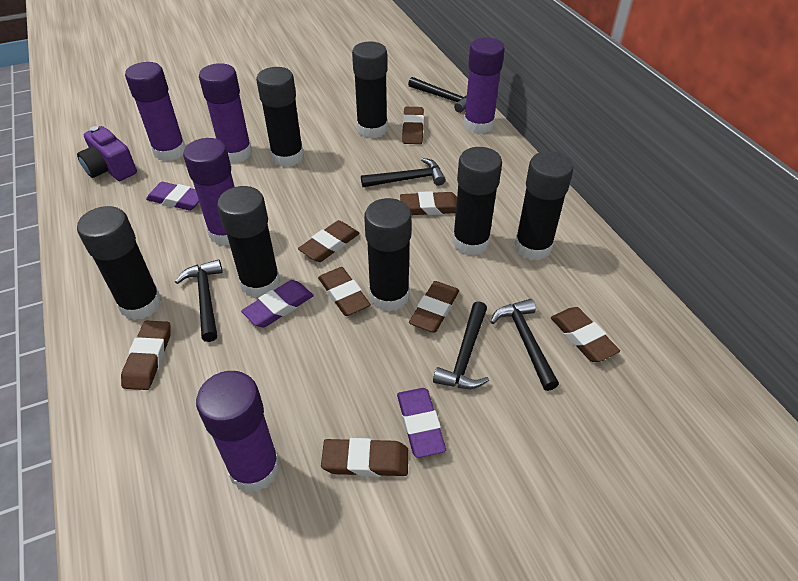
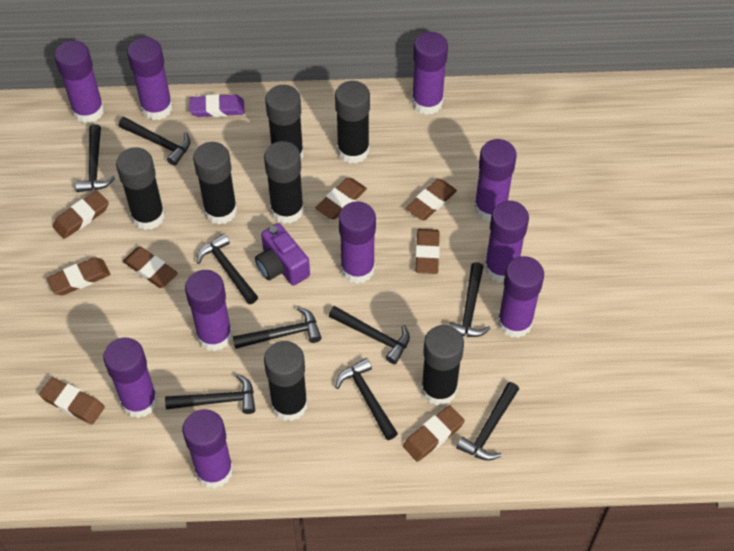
black hammer: [175,259,223,342] [361,158,446,187] [408,77,467,113] [433,301,489,389] [490,299,559,391] = 5 -> [75,124,115,192] [119,117,190,166] [165,374,255,414] [197,234,258,304] [233,307,322,349] [329,306,410,364] [335,358,398,440] [449,262,491,337] [456,382,519,461] = 9
purple eraser: [146,182,199,211] [241,280,314,327] [397,388,446,458] = 3 -> [189,94,244,117] = 1
purple glue stick: [125,62,186,161] [183,138,235,246] [196,371,280,493] [199,63,252,163] [464,37,505,134] = 5 -> [55,40,104,123] [103,337,158,418] [127,37,173,120] [183,409,233,488] [185,270,232,351] [338,201,376,284] [412,32,448,115] [474,139,517,222] [484,201,529,283] [498,256,544,338] = 10

